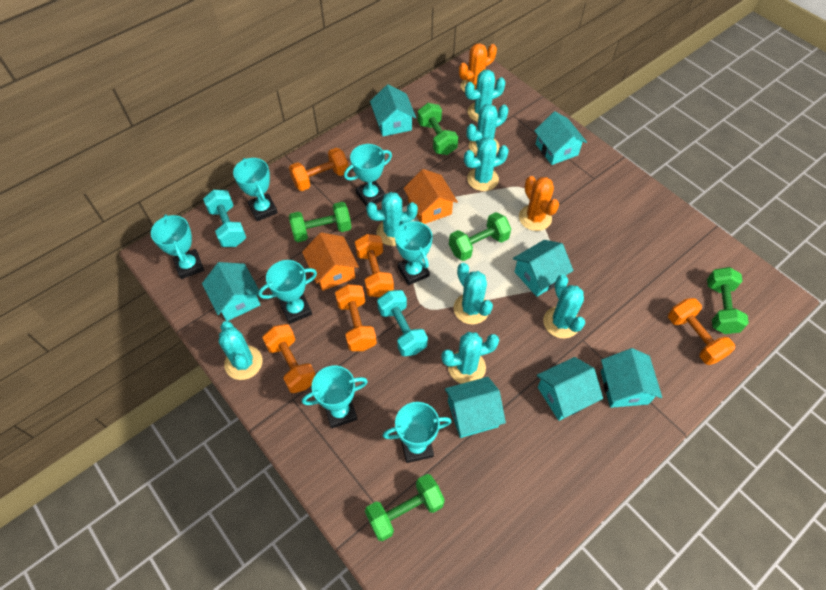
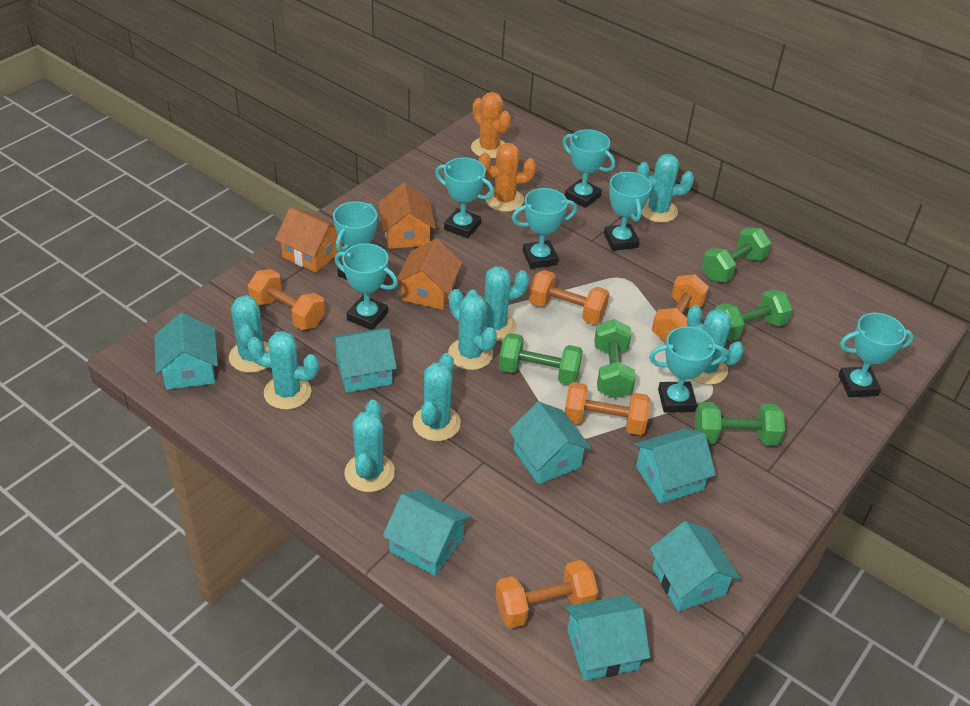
orange house: [302,232,359,291] [403,169,458,224] = 2 -> [275,207,342,273] [378,183,436,249] [397,238,462,310] = 3
turquoise dumbbell: [203,190,246,247] [377,290,428,356] = 2 -> none = 0
turquoise trophy: [151,214,204,279] [233,158,278,221] [258,260,317,324] [302,366,368,428] [344,144,392,206] [383,402,451,463] [395,221,433,285] = 7 -> [333,201,377,280] [335,243,398,330] [435,157,494,238] [512,188,577,269] [562,129,615,208] [604,172,652,251] [649,326,726,413] [839,313,914,397] = 8

